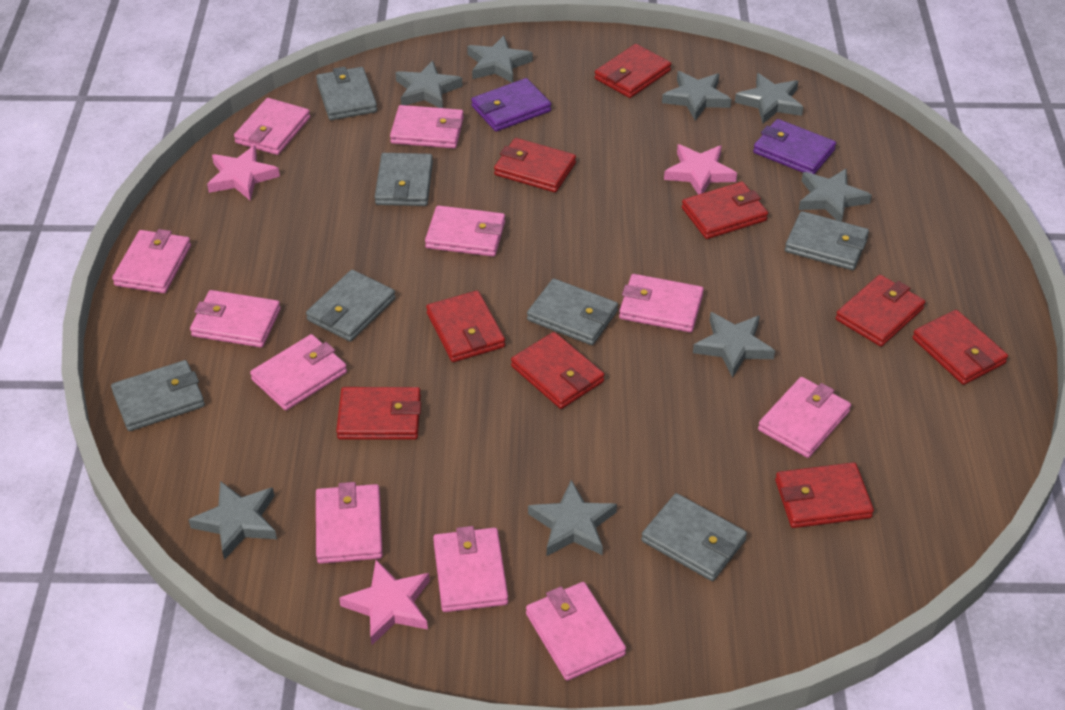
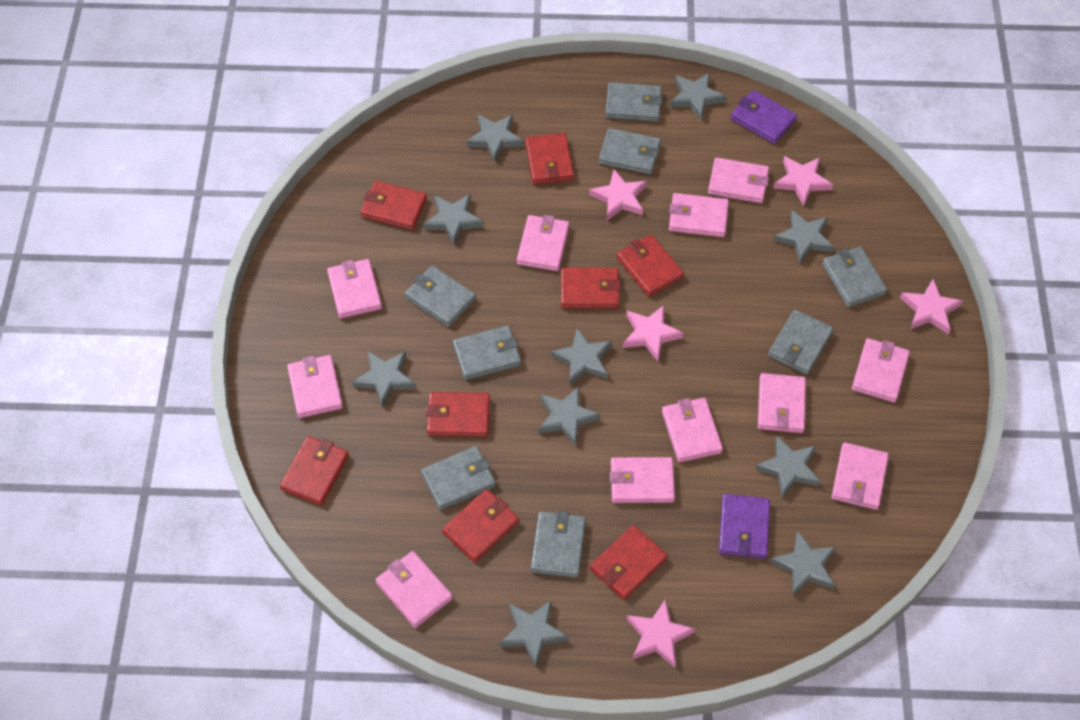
grey star: [189,481,277,560] [395,60,463,108] [467,35,533,83] [528,480,617,556] [662,71,731,121] [693,312,775,378] [735,73,803,123] [799,168,872,222] = 8 -> [352,351,416,407] [424,194,483,246] [466,114,524,162] [499,600,569,667] [539,386,600,446] [551,328,612,385] [670,72,726,120] [755,436,820,497] [770,531,836,595] [774,210,834,263] = 10
grey wallet: [111,360,205,431] [306,270,396,342] [316,67,377,120] [375,153,433,206] [527,278,618,345] [641,493,747,581] [785,211,869,270] = 7 -> [405,265,476,327] [421,446,496,510] [453,326,521,380] [531,511,586,578] [599,128,661,174] [605,82,663,122] [768,310,834,375] [822,246,887,307] = 8
pink star: [207,145,280,201] [339,560,430,645] [664,144,737,195] = 3 -> [589,169,647,220] [623,305,684,361] [627,599,695,668] [773,156,833,206] [900,279,963,334] = 5
red wallet: [336,387,421,440] [426,290,505,362] [494,138,576,192] [511,332,604,409] [595,44,671,98] [682,182,768,239] [775,462,874,528] [836,275,925,347] [912,310,1008,385] = 9 -> [280,436,349,506] [360,181,427,230] [426,392,490,437] [442,489,519,562] [525,133,574,185] [561,268,621,309] [590,525,668,600] [617,235,684,297] = 8

